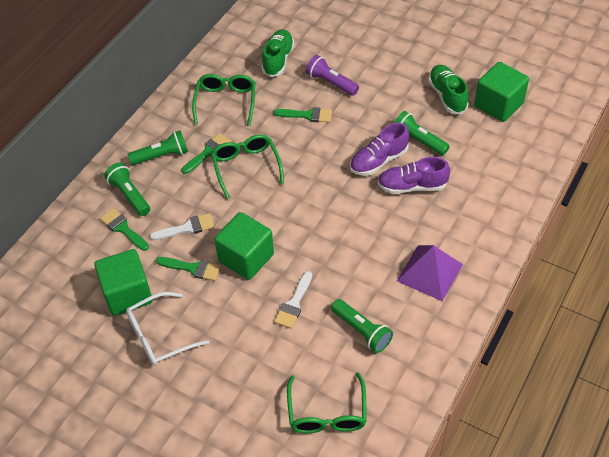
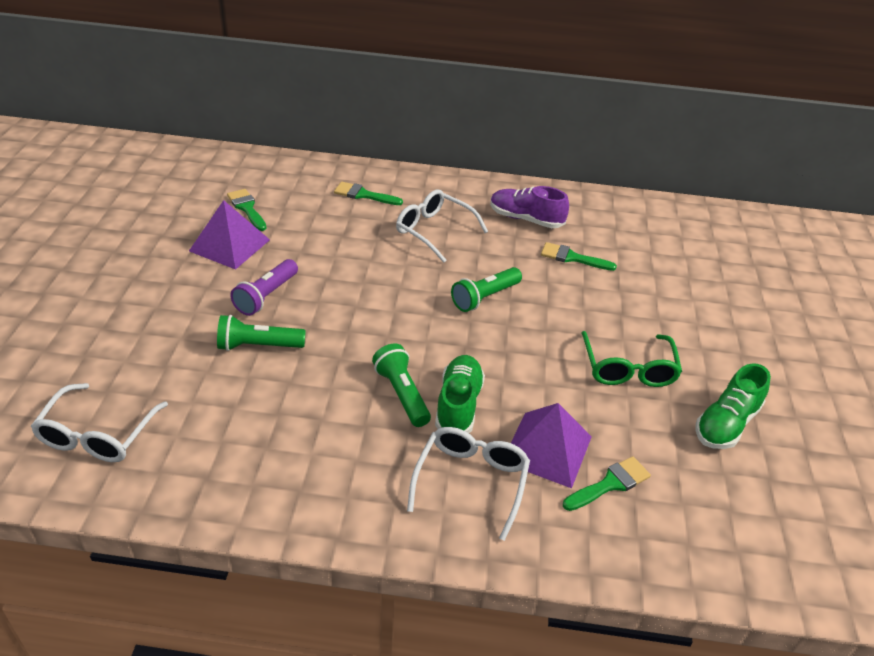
green cube: [94,249,153,316] [214,212,274,280] [474,62,529,122] = 3 -> none = 0
green flashlight: [104,163,150,216] [127,130,188,165] [331,299,393,353] [394,111,450,155] = 4 -> [217,315,306,351] [372,343,431,427] [451,267,522,312] = 3
green glasses: [192,74,255,126] [211,134,284,199] [287,372,367,433] = 3 -> [581,331,682,387] = 1
purple pyramid: [397,245,463,301] = 1 -> [189,200,270,270] [511,403,592,488] = 2
purple shoe: [350,123,409,176] [377,157,450,194] = 2 -> [490,186,569,228] = 1
white brush: [150,213,215,240] [274,271,312,329] = 2 -> none = 0
white glasses: [126,292,209,366] = 1 -> [31,383,168,462] [396,190,488,263] [407,427,530,541] = 3

